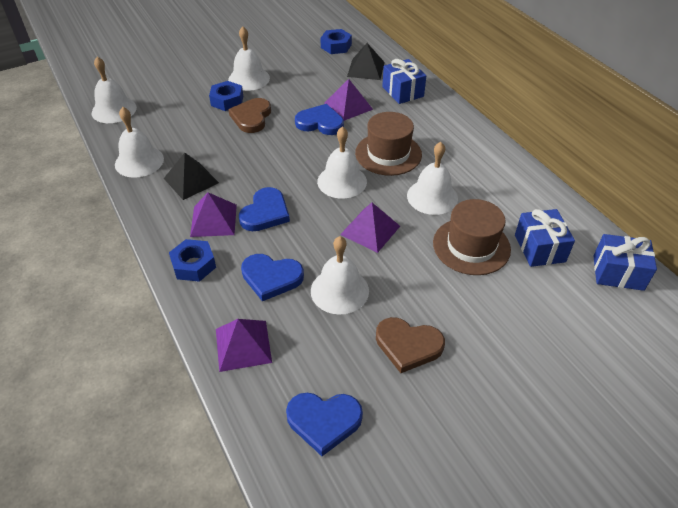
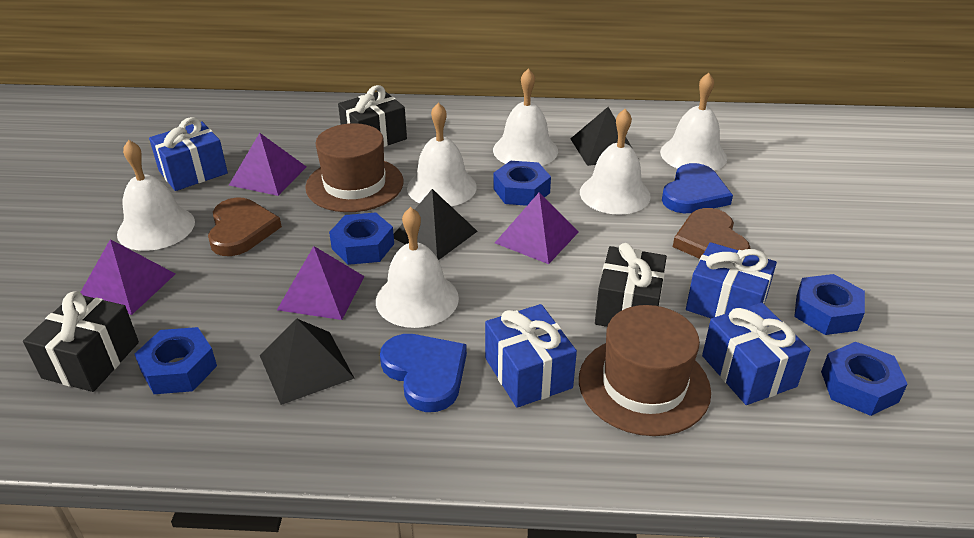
black gift: none = 0 -> [23,291,139,392] [338,85,407,147] [595,243,667,327] = 3
black pyramid: [164,153,219,200] [347,43,385,80] = 2 -> [260,319,355,405] [394,189,478,260] [571,107,633,166] = 3
blue gift: [382,59,426,104] [515,209,575,267] [593,234,657,291] = 3 -> [149,117,228,191] [485,304,577,408] [686,242,777,318] [702,302,810,405] = 4
blue heart: [239,187,290,231] [241,254,304,301] [286,393,363,456] [295,104,344,135] = 4 -> [380,334,467,412] [662,163,733,213] = 2
blue nut: [169,239,216,282] [209,81,243,111] [320,29,352,54] = 3 -> [135,327,217,394] [329,212,394,265] [494,161,551,206] [794,274,865,335] [821,342,908,416] = 5

